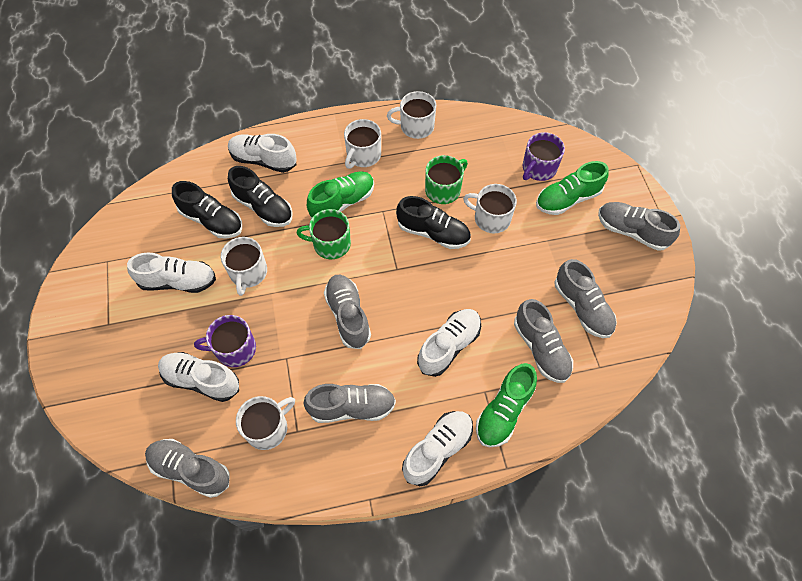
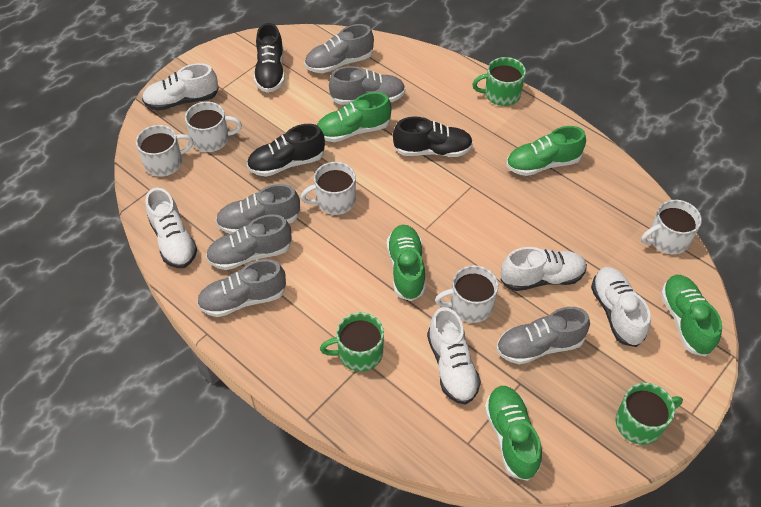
green mug: [296,209,351,259] [425,155,468,204] = 2 -> [320,312,384,372] [472,57,526,106] [615,383,683,445] = 3
green shoe: [307,171,374,219] [476,363,537,447] [536,161,609,215] = 3 -> [317,92,391,142] [387,225,426,301] [485,386,542,481] [506,126,586,176] [661,275,722,357] = 5
purple mug: [194,315,256,367] [523,132,565,181] = 2 -> none = 0

